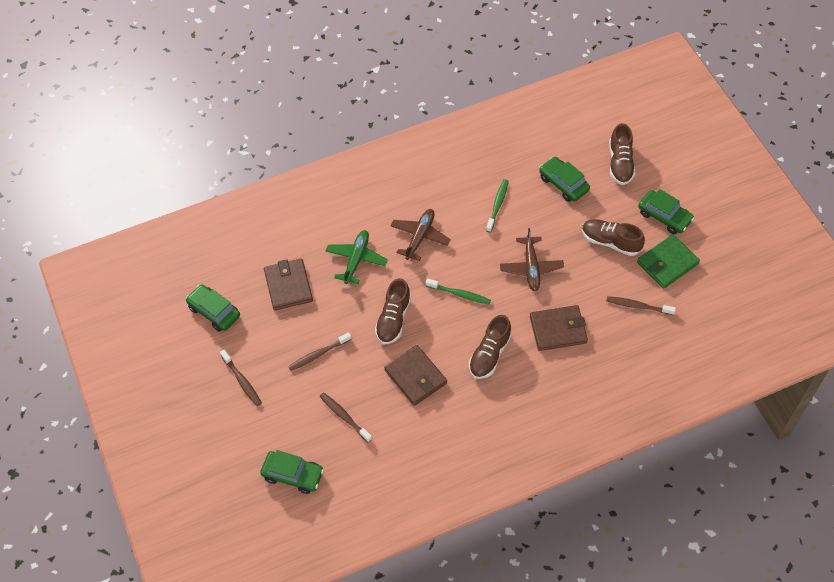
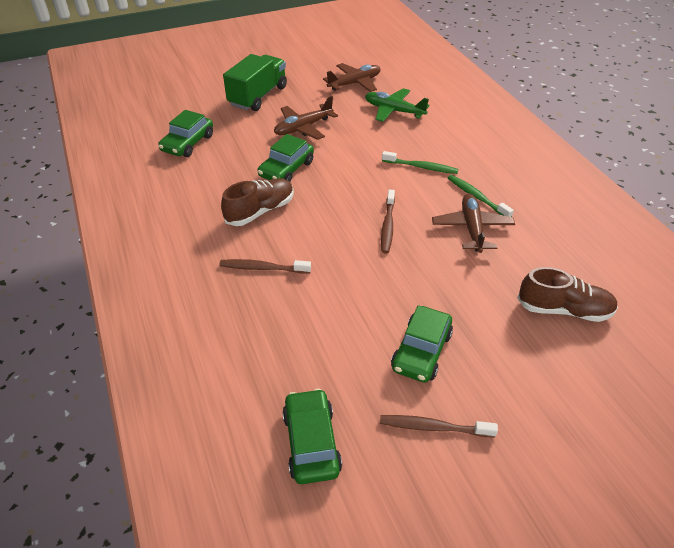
brown plane: [390,209,451,261] [500,228,564,291] = 2 -> [274,96,338,140] [323,63,381,92] [432,194,515,253] = 3
brown shoe: [375,278,411,344] [469,315,512,379] [582,219,645,256] [609,123,635,185] = 4 -> [221,178,294,226] [517,267,618,322] = 2
brown toothbrush: [220,350,262,406] [288,332,352,371] [320,393,372,443] [606,296,676,315] = 4 -> [219,259,311,274] [380,415,498,438] [381,190,395,254] = 3
brown wallet: [264,258,313,310] [384,345,447,406] [530,305,588,351] = 3 -> none = 0
green truck: none = 0 -> [223,54,287,111] = 1
green wallet: [637,234,700,288] = 1 -> none = 0

